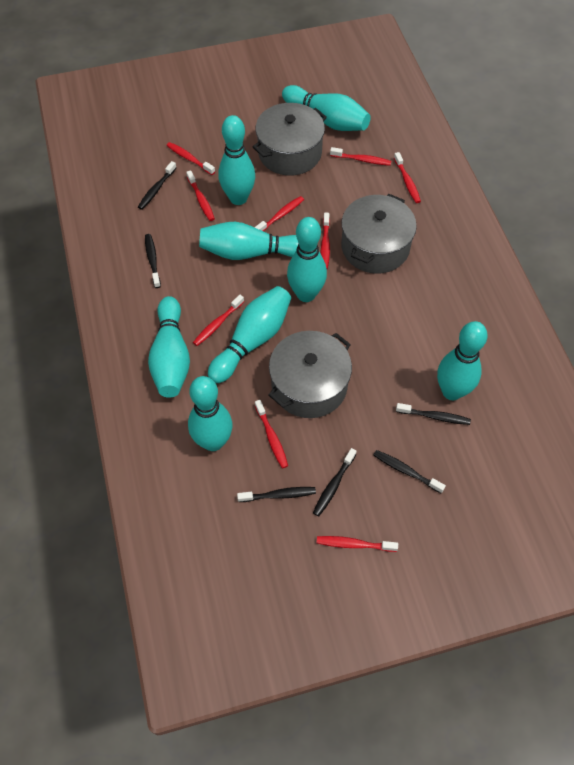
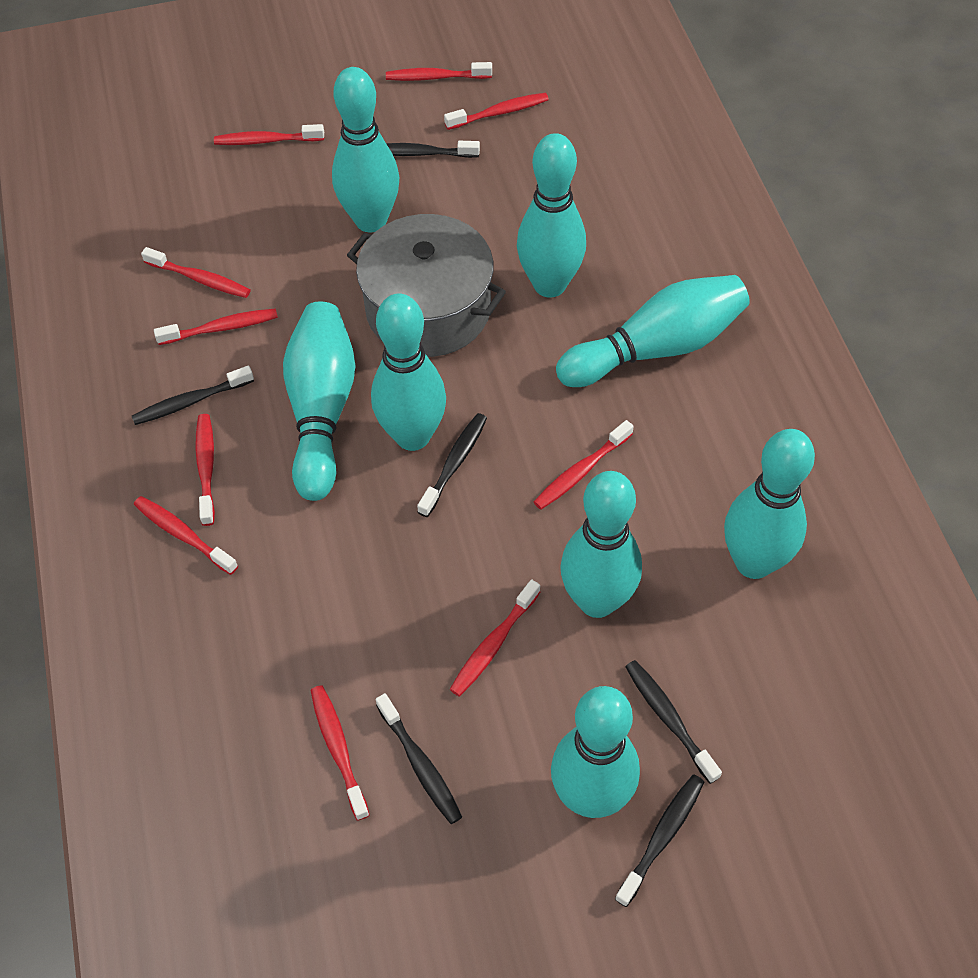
grey pot: [253,103,327,176] [269,331,352,418] [341,194,417,273] = 3 -> [347,214,506,357] = 1
red toothbrush: [167,142,215,175] [186,170,215,221] [193,295,244,346] [255,196,304,231] [255,400,288,468] [317,536,398,552] [321,213,330,269] [330,147,391,166] [394,152,421,203] = 9 -> [134,496,238,575] [141,247,251,298] [154,308,278,345] [195,414,215,526] [214,124,324,145] [310,685,370,821] [386,62,492,81] [444,93,549,130] [450,579,540,697] [534,420,634,509] = 10

